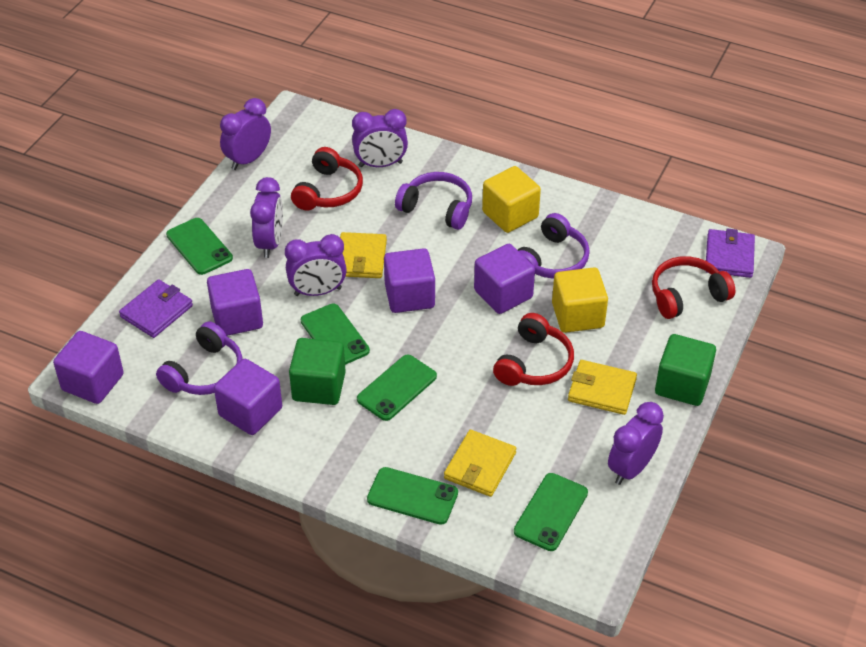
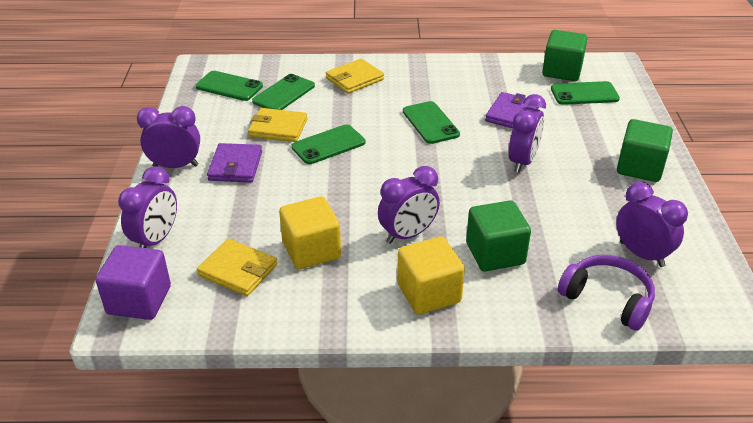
green cube: [289,338,346,405] [655,334,716,406] = 2 -> [466,200,531,271] [542,30,588,81] [617,119,673,182] = 3
purple cube: [53,331,124,404] [207,269,263,336] [214,359,282,435] [384,248,435,313] [474,244,535,314] = 5 -> [96,245,171,320] = 1
purple headphones: [156,322,243,395] [395,172,472,230] [518,213,590,279] = 3 -> [558,255,655,331] = 1
red headphones: [291,147,363,211] [493,313,574,386] [652,256,735,319] = 3 -> none = 0

